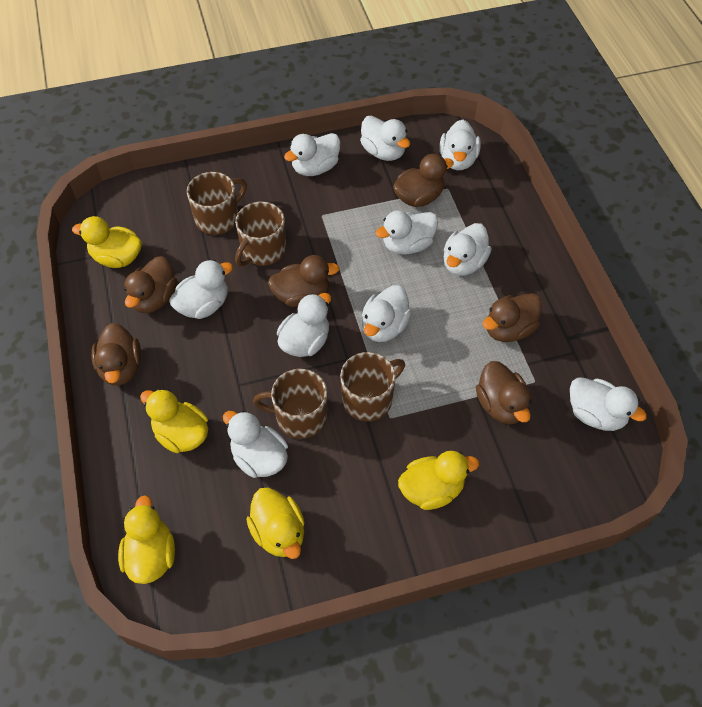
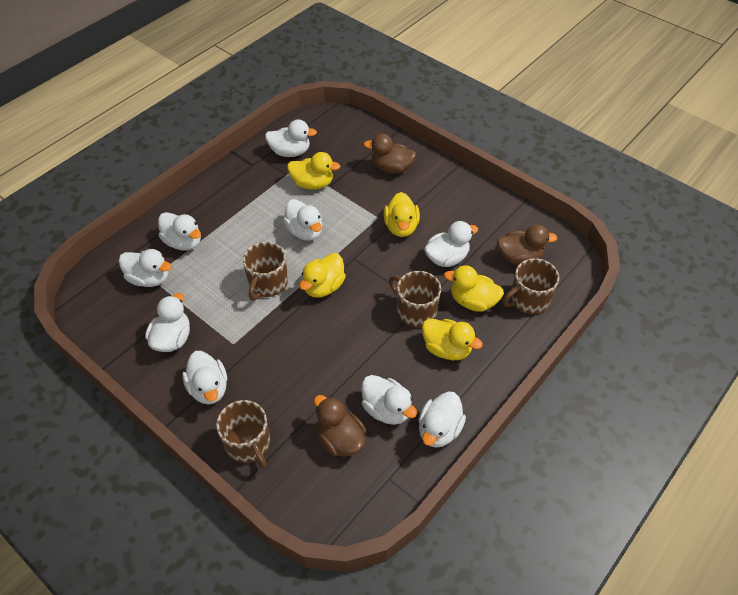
brown duck: [91,323,141,386] [124,256,177,313] [268,255,340,307] [393,154,454,207] [476,361,532,425] [483,293,542,342] = 6 -> [314,395,367,457] [364,134,416,174] [497,224,558,265] = 3
white duck: [169,260,233,319] [223,411,288,478] [277,293,331,357] [284,133,340,176] [360,115,410,161] [362,285,412,342] [375,211,438,255] [440,120,481,170] [444,223,492,276] [570,377,647,431] = 10 -> [119,249,172,287] [145,293,190,352] [158,212,201,251] [182,351,227,405] [265,119,317,157] [283,199,322,241] [361,375,417,425] [418,392,466,448] [424,221,478,267] = 9

